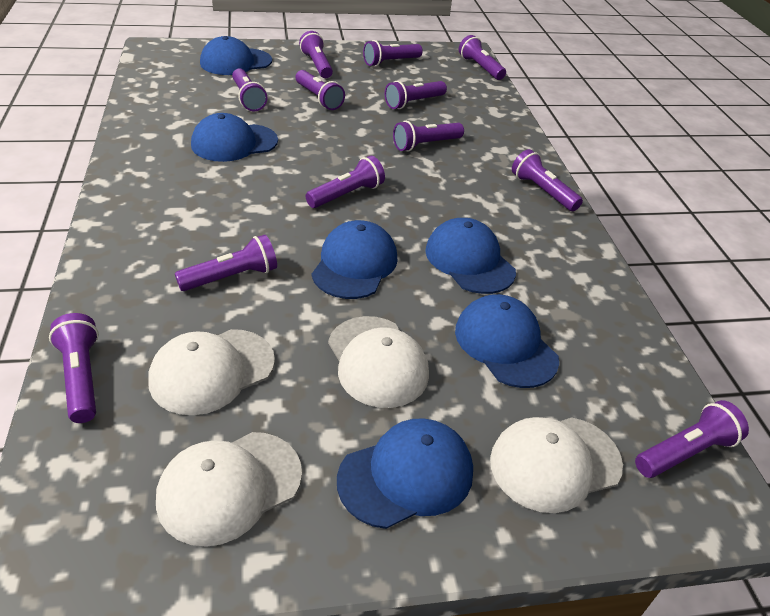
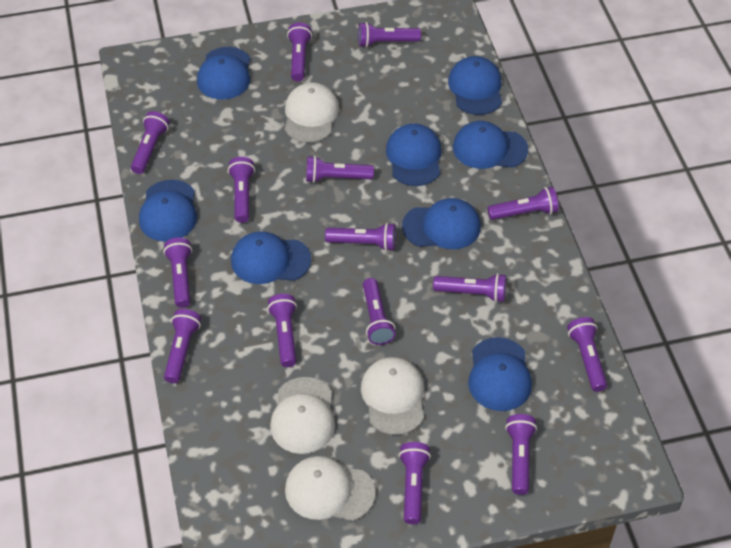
blue cap: [191,113,278,162] [200,36,272,75] [311,220,398,299] [337,419,473,529] [425,218,516,294] [455,294,559,388] = 6 -> [139,180,197,242] [197,47,250,99] [231,231,311,284] [386,123,442,186] [402,198,481,249] [448,56,502,115] [453,121,528,169] [468,337,532,411] = 8
purple flashlight: [49,313,99,423] [175,235,277,291] [232,68,267,111] [295,70,345,110] [299,31,333,78] [306,156,385,208] [363,40,423,67] [385,81,447,109] [393,121,464,152] [459,35,506,80] [512,149,583,211] [635,400,749,478] = 12 -> [131,111,170,174] [163,237,192,308] [164,309,201,383] [228,157,255,223] [267,294,297,367] [287,23,312,81] [306,156,374,183] [325,223,396,251] [358,22,421,47] [363,278,396,345] [399,442,431,524] [433,273,506,302] [487,187,559,220] [505,414,537,495] [567,317,607,392] = 15

